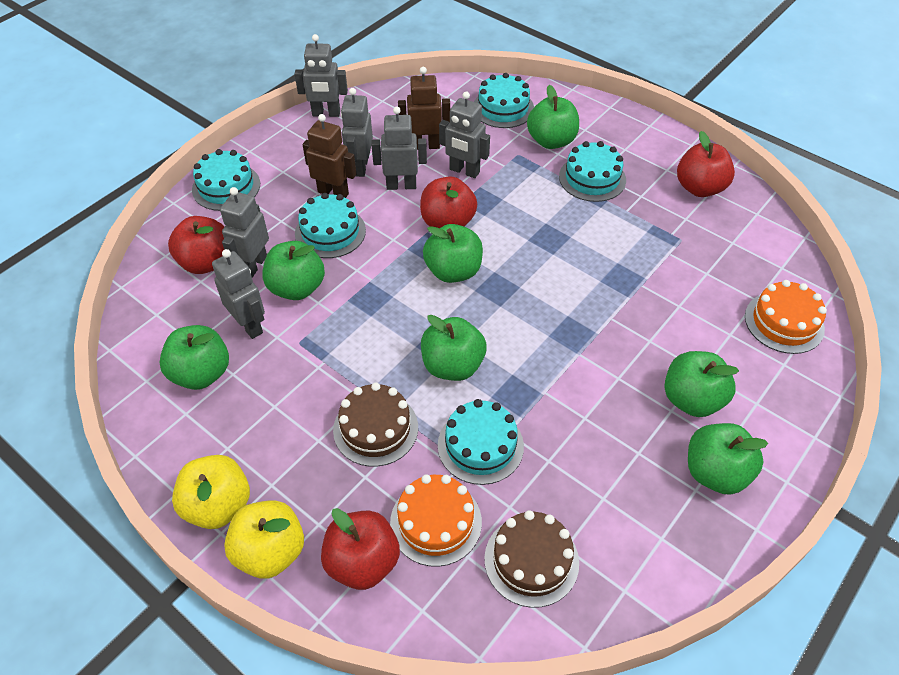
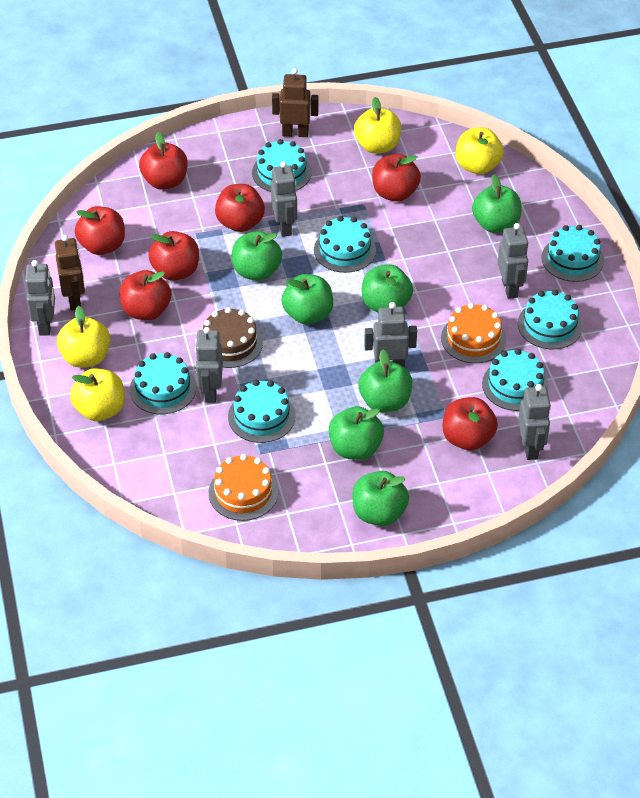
brown cake: [333,382,418,467] [484,510,579,608] = 2 -> [203,307,263,368] = 1
red apple: [168,216,225,274] [321,508,400,590] [420,176,477,228] [677,131,735,197] = 4 -> [75,206,125,255] [120,270,171,320] [139,132,188,189] [148,231,199,281] [215,184,265,232] [372,154,421,201] [443,397,498,450] = 7
turquoise cake: [192,149,260,211] [295,193,366,258] [438,399,524,485] [474,73,534,128] [559,141,626,202] = 5 -> [130,352,196,414] [228,380,296,443] [252,139,312,192] [314,216,376,273] [482,349,549,411] [518,290,583,349] [542,225,604,282] = 7
yellow apple: [172,455,250,529] [224,500,304,579] = 2 -> [57,306,110,368] [70,368,125,421] [354,97,401,154] [456,127,504,174] = 4

